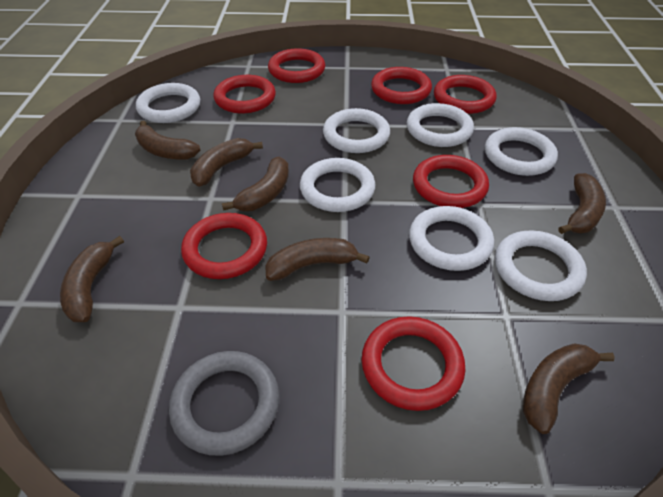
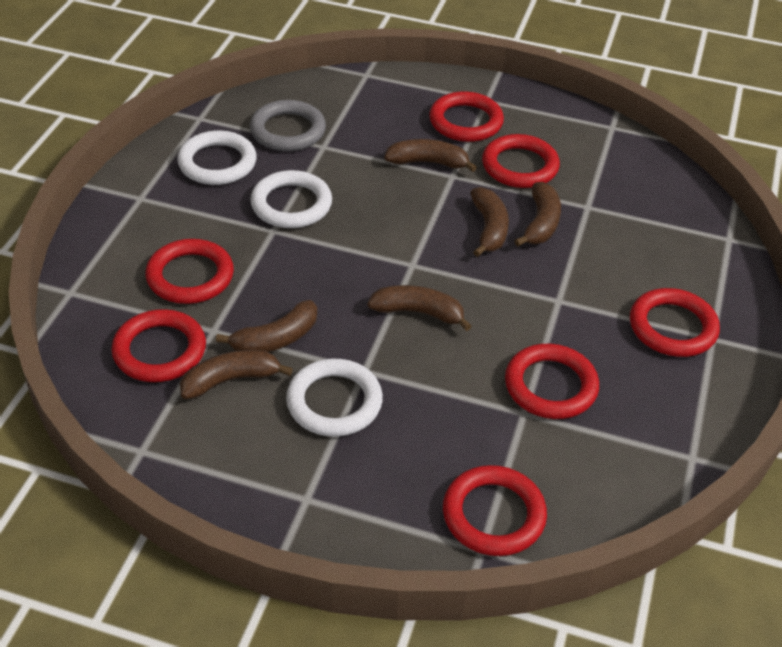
brown banana: [60,236,124,322] [135,121,200,160] [190,138,263,187] [222,157,289,211] [265,238,370,281] [523,343,615,434] [558,173,606,234] = 7 -> [180,350,293,399] [216,300,317,352] [368,285,472,331] [384,139,477,172] [470,187,509,257] [515,182,561,246] = 6
white ring: [136,83,200,123] [300,158,375,212] [323,108,390,153] [407,103,474,147] [409,206,494,271] [485,127,558,176] [495,231,587,301] = 7 -> [177,130,257,185] [250,170,332,228] [286,359,383,437] = 3

